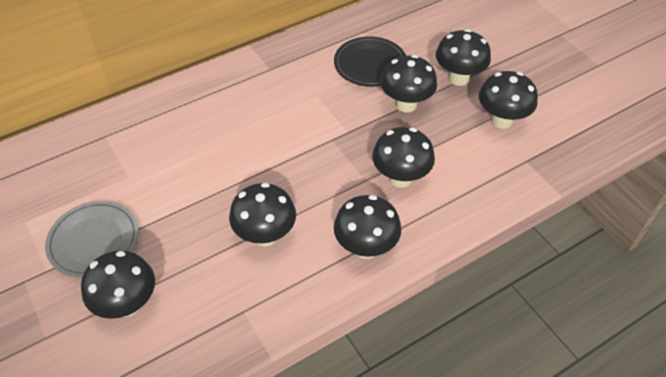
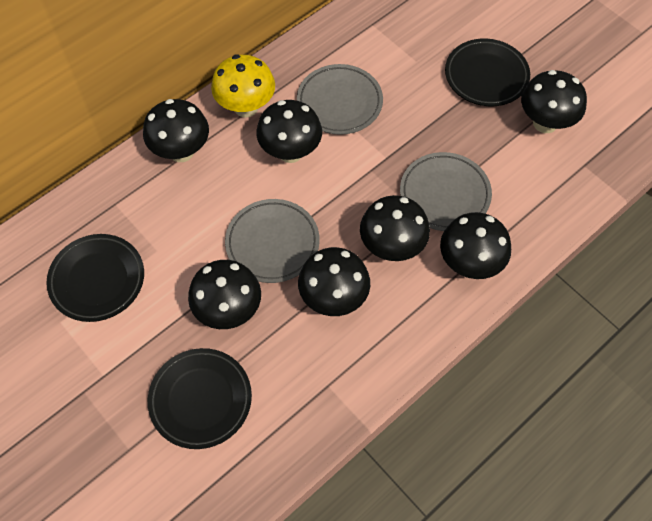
black plate: [334,36,406,87] = 1 -> [46,234,144,322] [148,348,252,449] [445,39,530,106] = 3
grey plate: [45,201,139,277] = 1 -> [225,199,320,283] [297,64,383,135] [400,152,492,231] = 3
yellow mushroom: none = 0 -> [211,54,275,118] = 1

